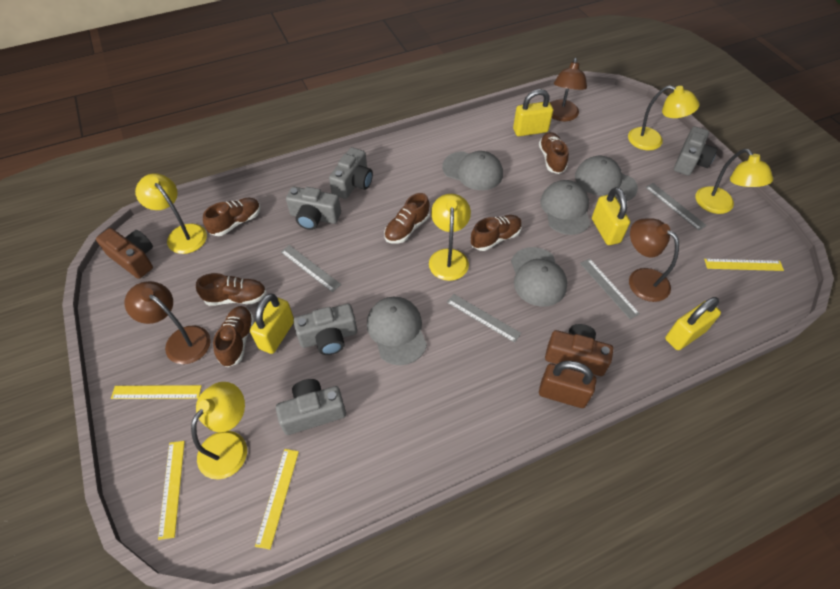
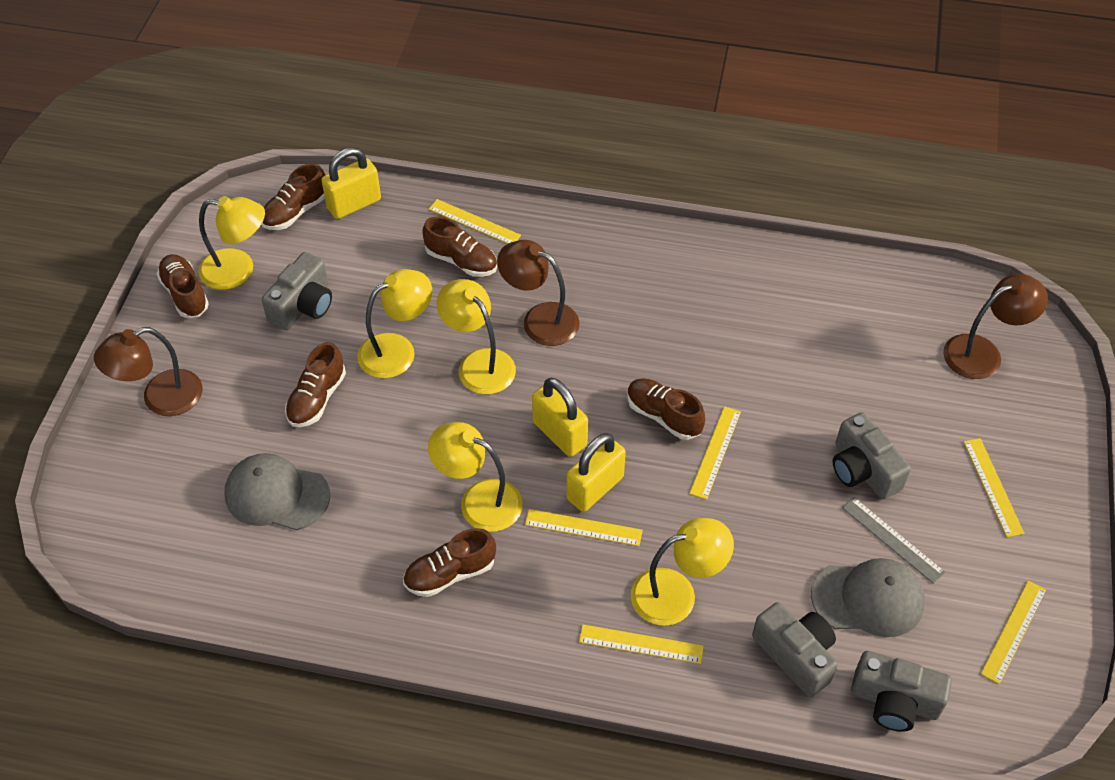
brown camera: [96,228,153,279] [545,324,613,376] = 2 -> none = 0
brown padlock: [539,361,596,408] = 1 -> none = 0
grey camera: [276,379,346,435] [286,187,341,230] [293,304,357,355] [329,147,373,199] [674,127,717,176] = 5 -> [262,252,332,330] [752,602,838,697] [833,412,911,499] [851,651,952,732] = 4
grey cap: [367,297,427,365] [442,151,503,190] [511,247,567,307] [541,180,590,235] [575,156,638,202] = 5 -> [225,453,330,530] [811,558,925,637] = 2
grey ruler: [281,245,341,292] [447,294,521,343] [580,259,640,319] [645,183,707,230] = 4 -> [842,497,945,584] = 1
yellow padlock: [250,294,294,354] [513,89,553,136] [592,187,630,245] [665,297,721,350] = 4 -> [321,147,381,219] [532,378,588,457] [566,433,626,512] = 3
yellow ruler: [111,385,202,399] [158,441,185,540] [255,449,299,550] [704,259,784,271] = 4 -> [429,199,521,244] [525,509,643,546] [579,624,704,664] [689,406,741,500] [964,438,1024,537] [981,581,1046,684] = 6

